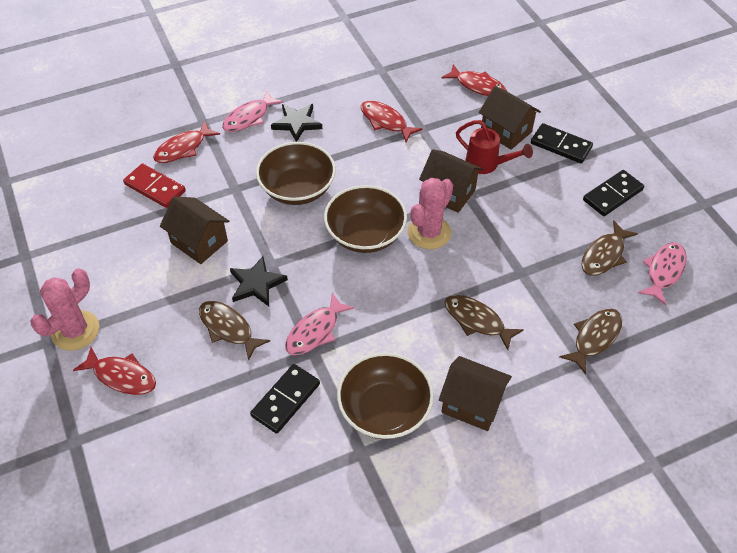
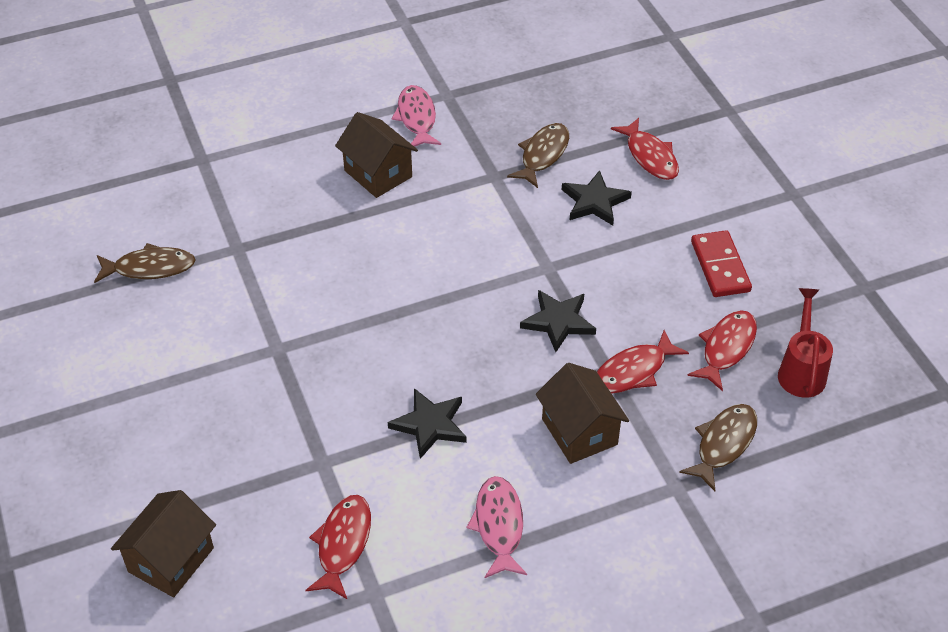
black domino: [250,364,320,434] [531,123,593,163] [583,170,644,216] = 3 -> none = 0
black star: [230,256,288,306] [271,104,322,142] = 2 -> [388,388,467,459] [520,290,596,352] [562,170,632,225] = 3
brown bowl: [256,142,336,205] [324,185,407,253] [337,353,434,439] = 3 -> none = 0
brown fish: [199,301,270,361] [444,295,524,350] [559,308,622,374] [581,220,638,276] = 4 -> [94,243,195,283] [507,123,569,188] [679,404,757,491] = 3
brown house: [160,196,229,264] [419,149,483,213] [439,356,512,431] [479,86,541,150] = 4 -> [111,490,216,597] [335,112,418,198] [536,363,629,464] = 3
pink cactus: [30,268,99,350] [407,178,453,249] = 2 -> none = 0
pink fish: [222,90,283,132] [285,293,355,355] [638,242,687,305] = 3 -> [392,85,441,147] [466,476,527,578] = 2

